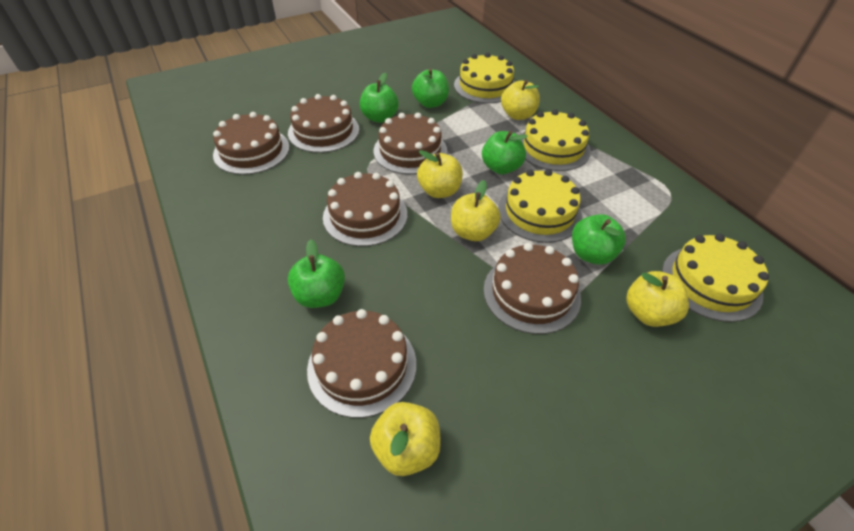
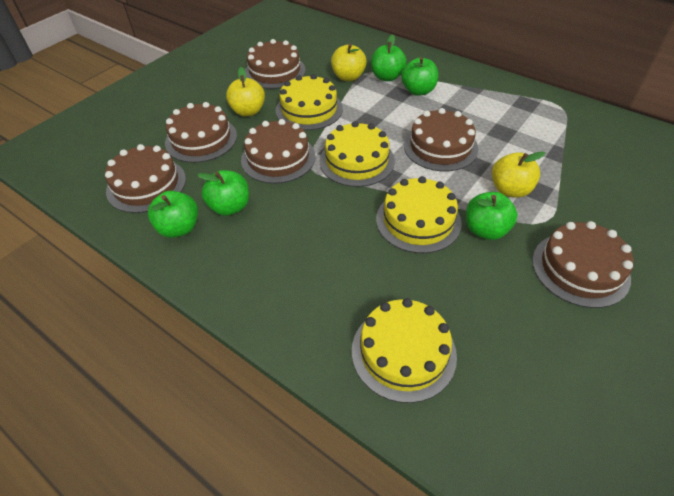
yellow apple: [370,402,441,476] [417,150,463,198] [451,180,501,241] [501,80,540,120] [626,271,689,327] = 5 -> [226,67,265,116] [331,44,367,81] [492,151,545,198] = 3

